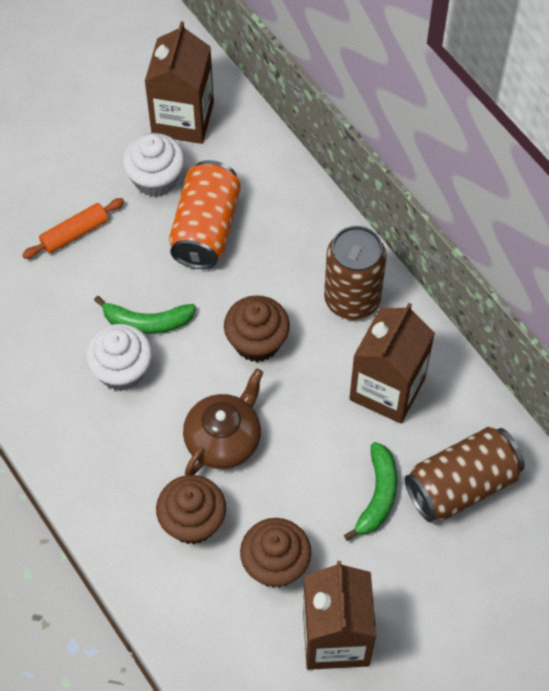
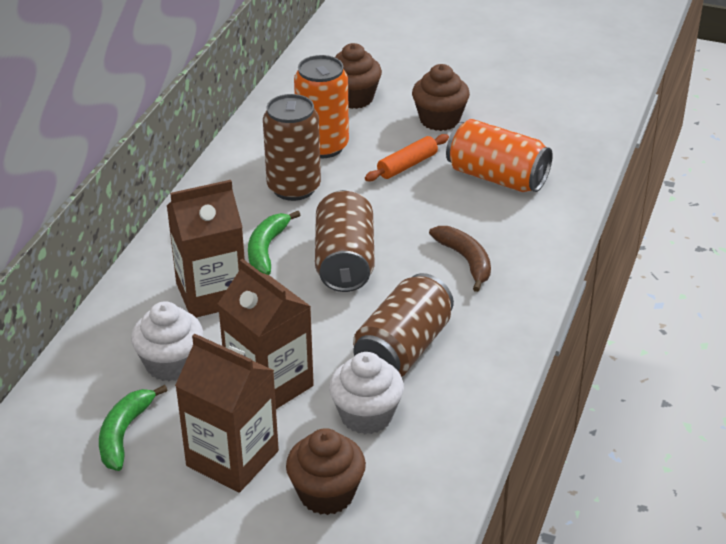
brown banana: none = 0 -> [429,226,491,292] = 1
brown can: [324,226,387,320] [405,427,525,522] = 2 -> [263,94,321,201] [315,190,375,292] [353,273,454,377] = 3
brown teapot: [183,368,263,475] = 1 -> none = 0
orange can: [169,160,241,269] = 1 -> [294,55,349,158] [446,119,553,192] = 2

